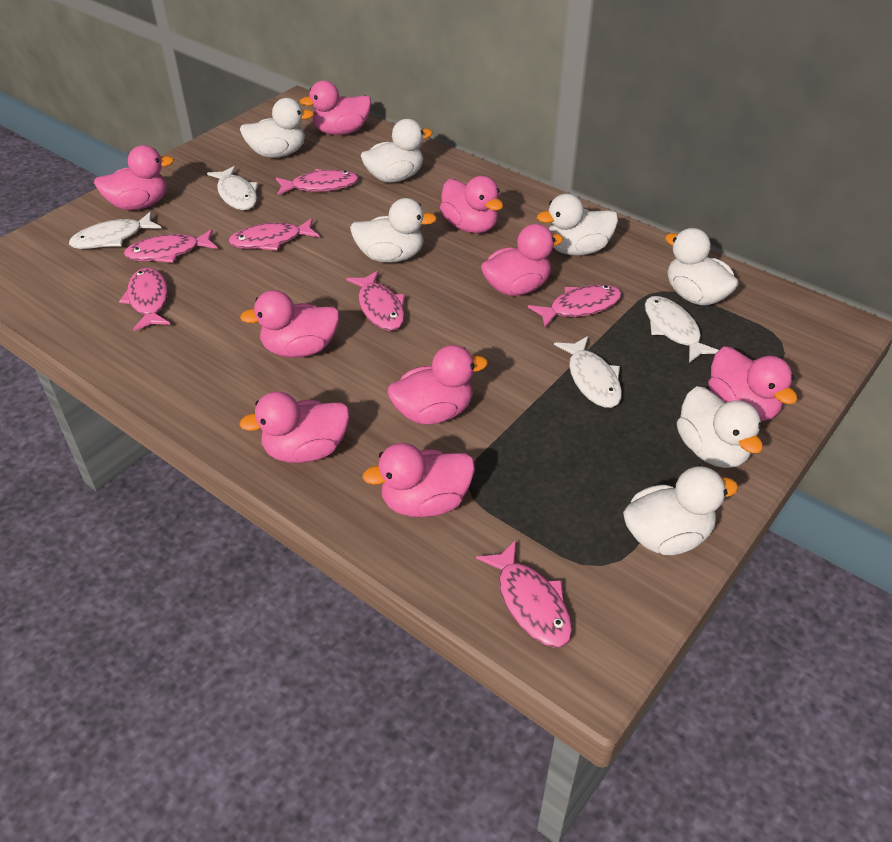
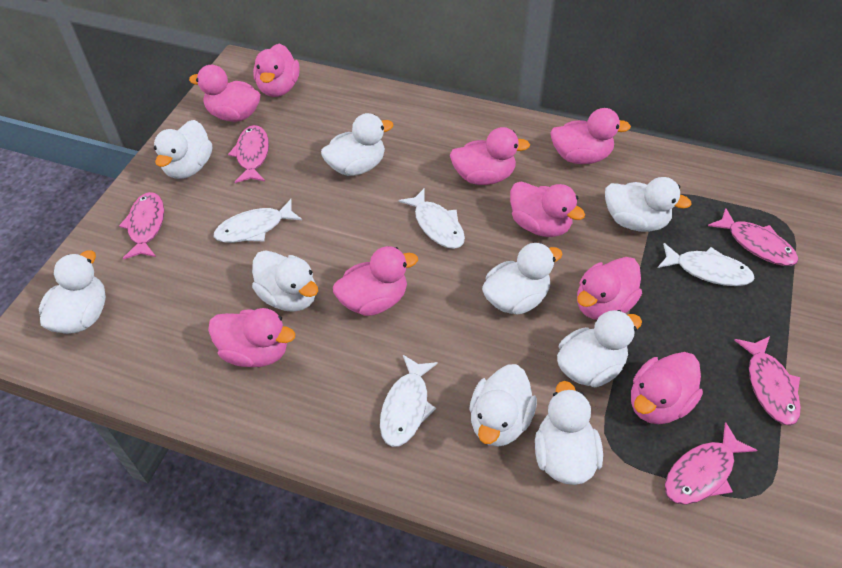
pink fish: [119,268,170,331] [123,229,217,263] [228,218,319,251] [276,169,359,196] [346,270,405,331] [476,540,572,648] [528,284,622,328] = 7 -> [119,192,164,260] [228,125,269,183] [665,422,757,505] [708,208,798,266] [734,336,801,426] = 5
white duck: [240,98,314,158] [350,198,437,263] [361,119,433,183] [537,194,618,256] [623,466,738,555] [665,228,739,306] [677,386,763,468] = 7 -> [39,250,106,334] [154,120,212,179] [252,250,318,312] [321,113,394,176] [469,364,537,447] [482,243,562,315] [535,381,603,485] [557,310,642,387] [605,177,692,232] = 9

